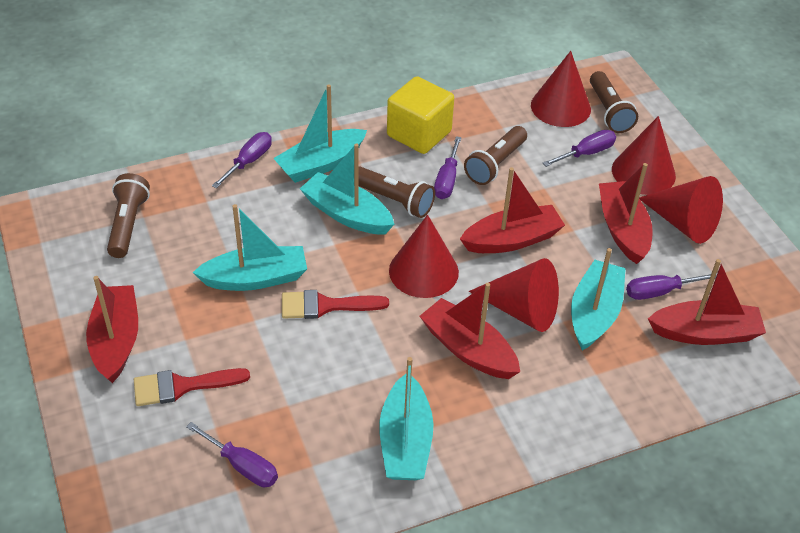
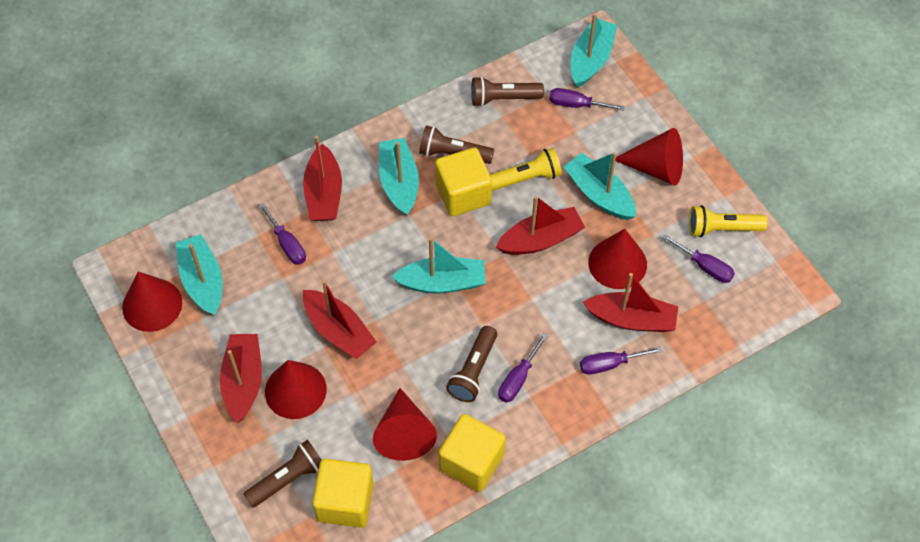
red brush: [134,368,250,406] [282,290,389,319] = 2 -> none = 0
yellow cube: [387,76,454,154] = 1 -> [312,459,374,528] [435,148,492,216] [439,414,506,492] = 3
yellow flashlight: none = 0 -> [490,148,562,191] [689,205,768,237] = 2

